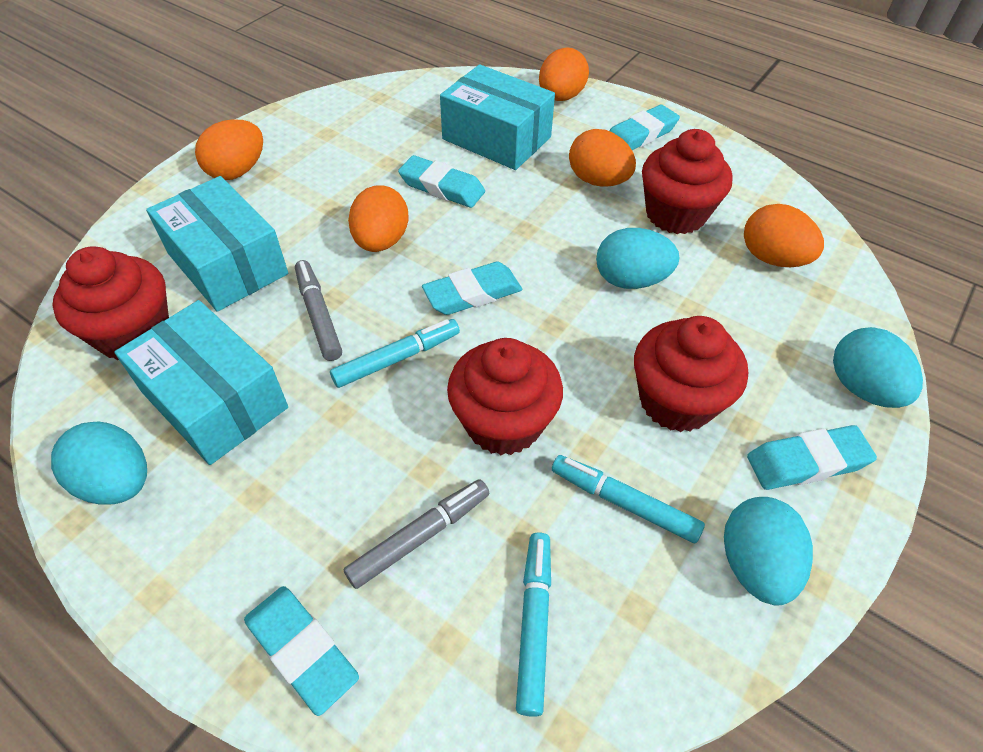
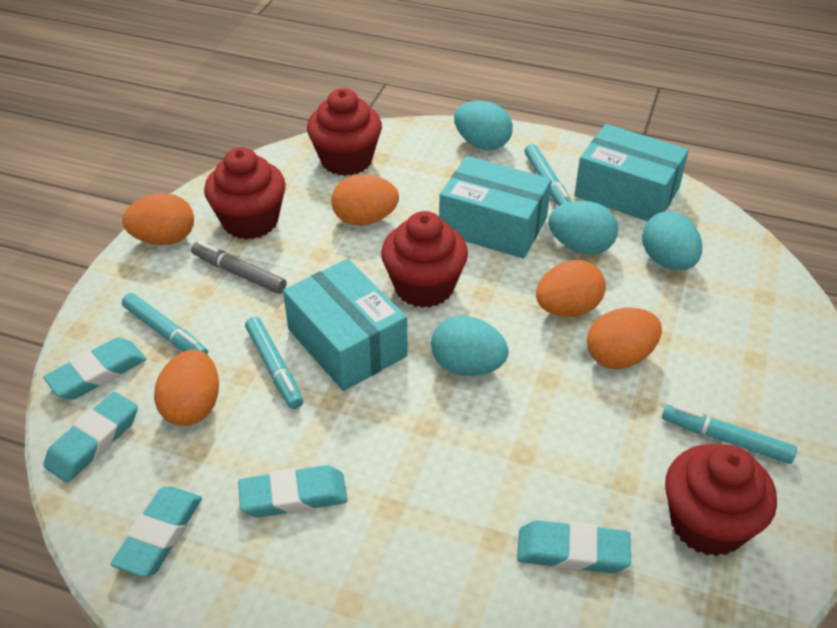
grey marker: [295,260,342,361] [343,479,489,589] = 2 -> [191,241,287,294] = 1
turquoise marker: [330,319,460,388] [516,532,551,717] [552,455,705,543] = 3 -> [122,293,208,355] [245,317,303,409] [525,144,572,206] [662,405,797,464] = 4

